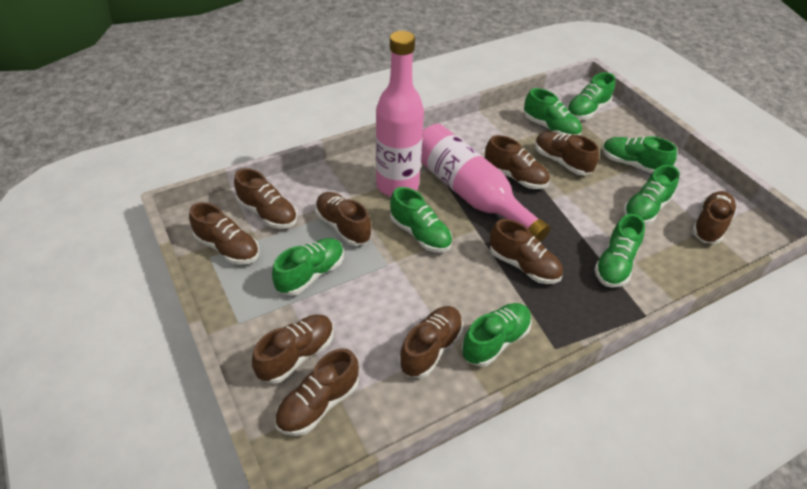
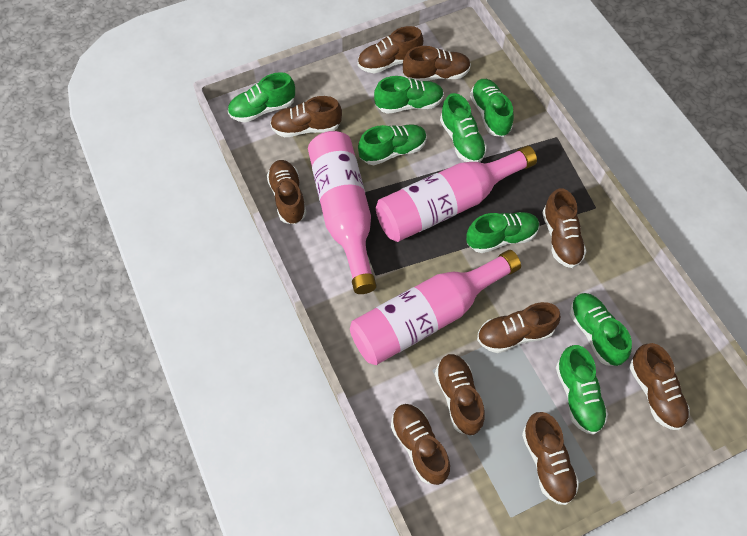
pink bottle: [376,31,424,197] [421,124,550,242] = 2 -> [308,131,377,294] [350,250,521,365] [376,146,537,242] = 3

